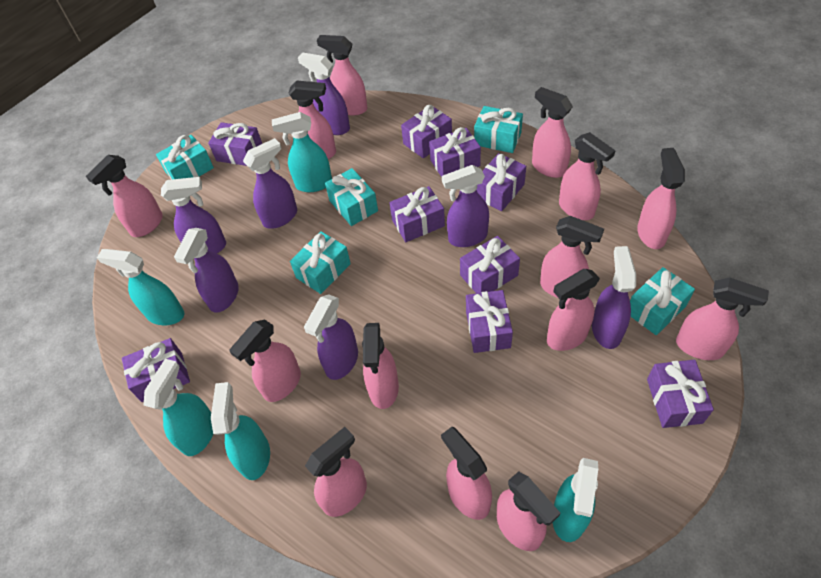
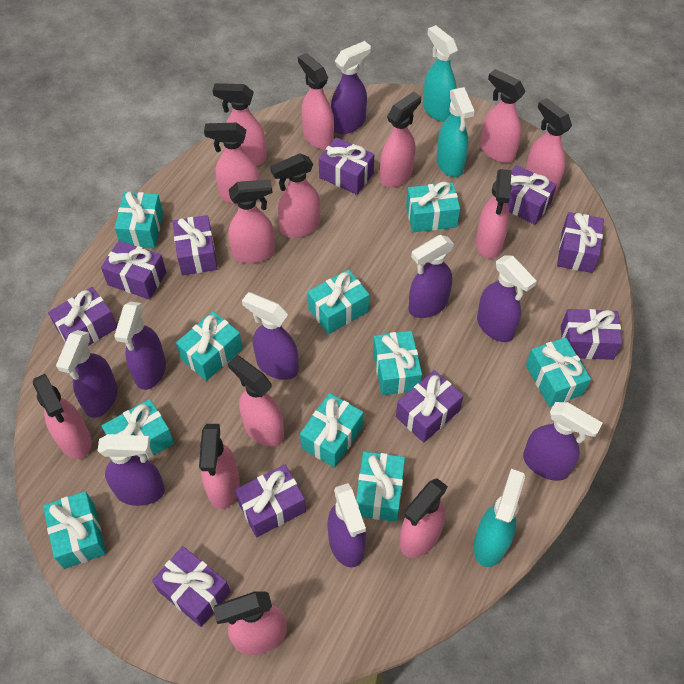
purple gift: [122,338,190,402] [208,122,262,166] [389,186,445,242] [401,105,452,158] [429,127,481,177] [460,236,520,293] [466,290,513,353] [476,153,526,211] [647,360,714,428] = 9 -> [48,287,117,346] [101,241,166,299] [152,546,230,627] [172,215,217,275] [235,464,306,537] [319,137,374,195] [396,370,463,443] [507,165,557,225] [557,212,604,273] [561,309,622,360] = 10
purple spray bottle: [161,177,226,254] [174,228,239,313] [243,138,297,229] [298,52,350,135] [304,294,358,380] [442,165,489,247] [592,246,636,349] = 7 -> [56,330,117,418] [97,434,165,506] [114,301,166,390] [242,292,299,380] [327,483,366,568] [331,41,371,134] [408,235,454,318] [477,255,537,342] [523,402,603,481] = 9
turquoise gift: [156,135,214,180] [290,231,351,294] [325,168,378,226] [474,106,523,153] [630,267,695,335] = 5 -> [43,491,106,569] [102,399,174,459] [115,192,163,248] [176,311,243,381] [300,393,363,468] [307,269,369,334] [356,451,405,522] [373,331,422,396] [406,182,460,232] [526,337,591,407] = 10
turquoise spray bottle: [97,249,184,325] [143,359,213,456] [211,382,270,480] [272,112,332,192] [552,458,598,542] = 5 -> [423,25,458,122] [436,87,475,177] [473,469,525,567] = 3

